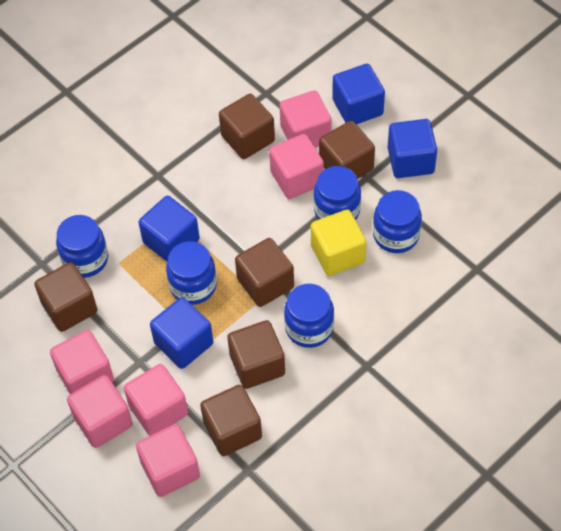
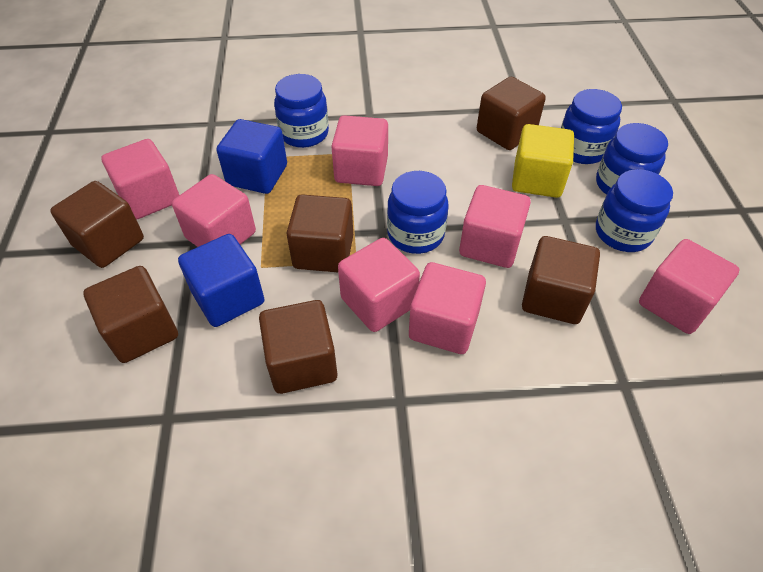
blue cube: [138,196,200,262] [150,297,213,369] [332,64,385,124] [388,119,437,178] = 4 -> [178,234,264,327] [216,119,287,194] = 2
pink cube: [50,330,114,394] [67,375,133,448] [124,364,188,436] [136,424,200,497] [269,134,324,199] [279,90,332,148] = 6 -> [101,139,179,220] [172,174,256,247] [331,115,388,186] [338,238,420,332] [409,262,486,354] [459,185,531,268] [639,239,740,334] = 7

